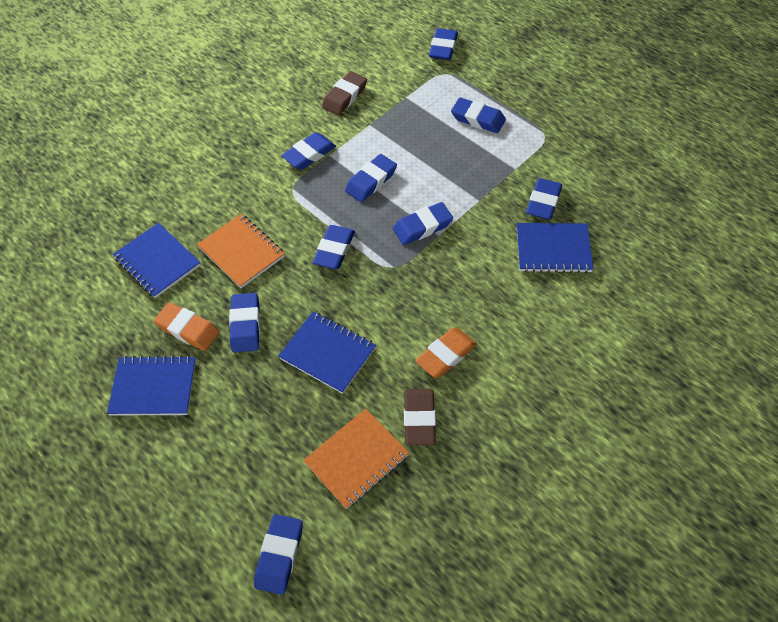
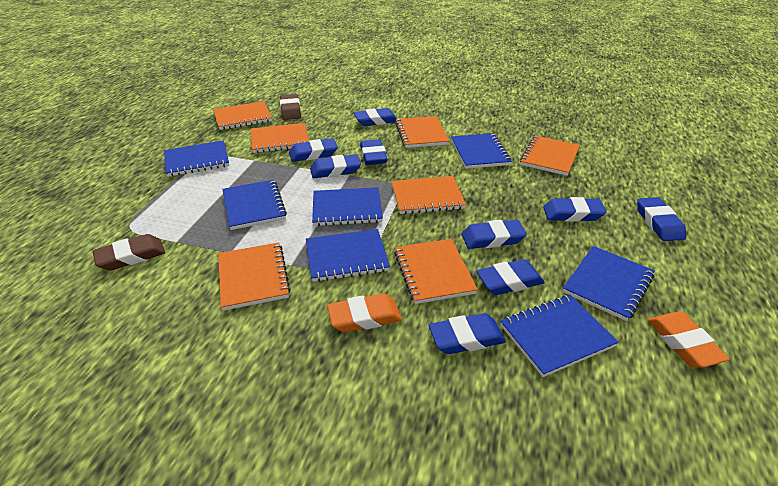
blue notebook: [107,355,196,416] [113,223,201,298] [278,312,376,394] [517,223,593,273] = 4 -> [164,141,229,177] [222,180,287,230] [306,229,390,282] [312,187,383,226] [451,133,512,169] [500,295,619,377] [563,246,655,321] = 7
orange notebook: [197,214,285,288] [303,409,409,509] = 2 -> [213,101,272,130] [218,242,291,311] [251,123,309,153] [391,176,466,214] [394,239,478,304] [395,116,449,148] [520,136,580,176] = 7

